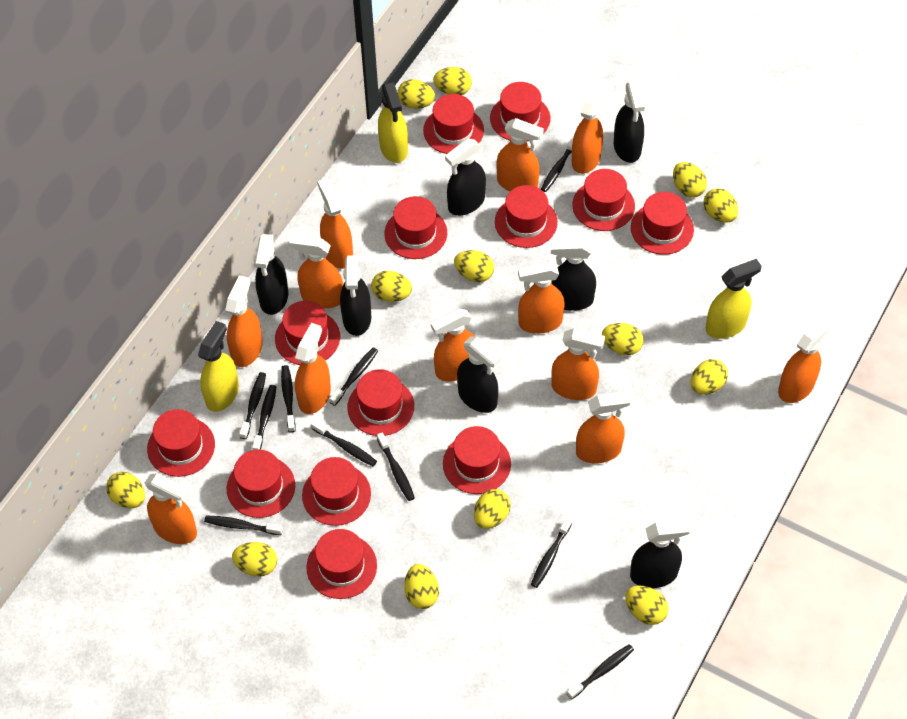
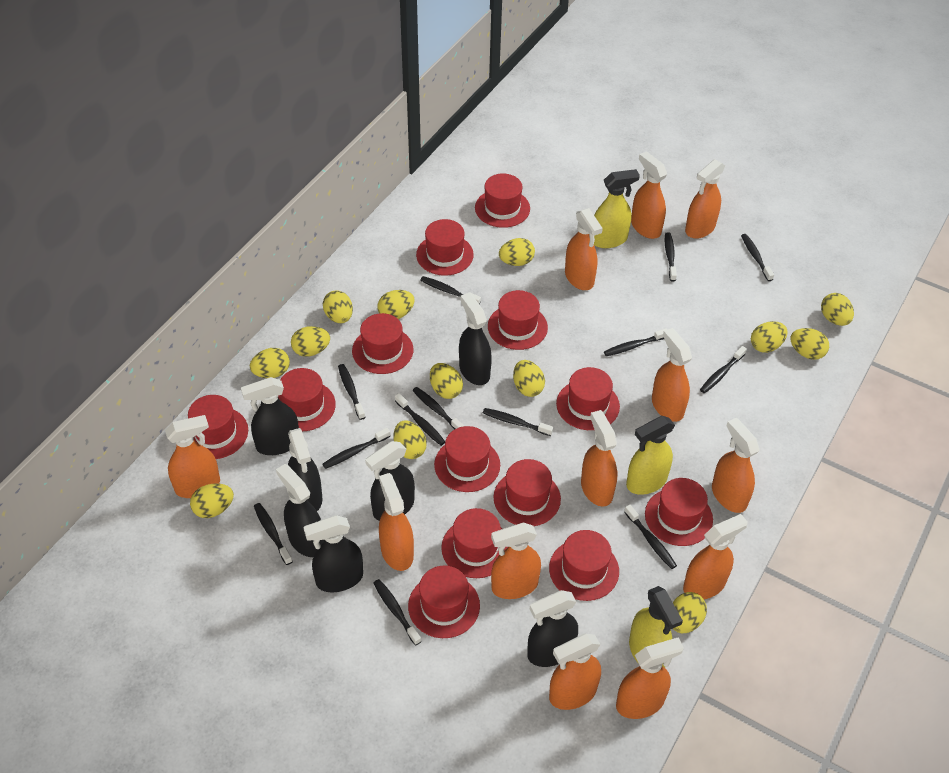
black toothbrush: [204,516,283,535] [239,372,266,439] [252,385,277,450] [281,365,296,432] [311,420,377,467] [330,347,378,406] [377,433,415,501] [531,517,572,588] [541,136,574,192] [567,644,634,700] = 10 -> [254,503,293,565] [322,428,390,469] [338,364,365,420] [374,579,421,645] [395,393,445,446] [412,387,464,430] [420,276,481,304] [483,408,553,436] [604,328,667,356] [624,505,677,569] [665,232,677,281] [700,346,747,394] [741,234,774,281] = 13

